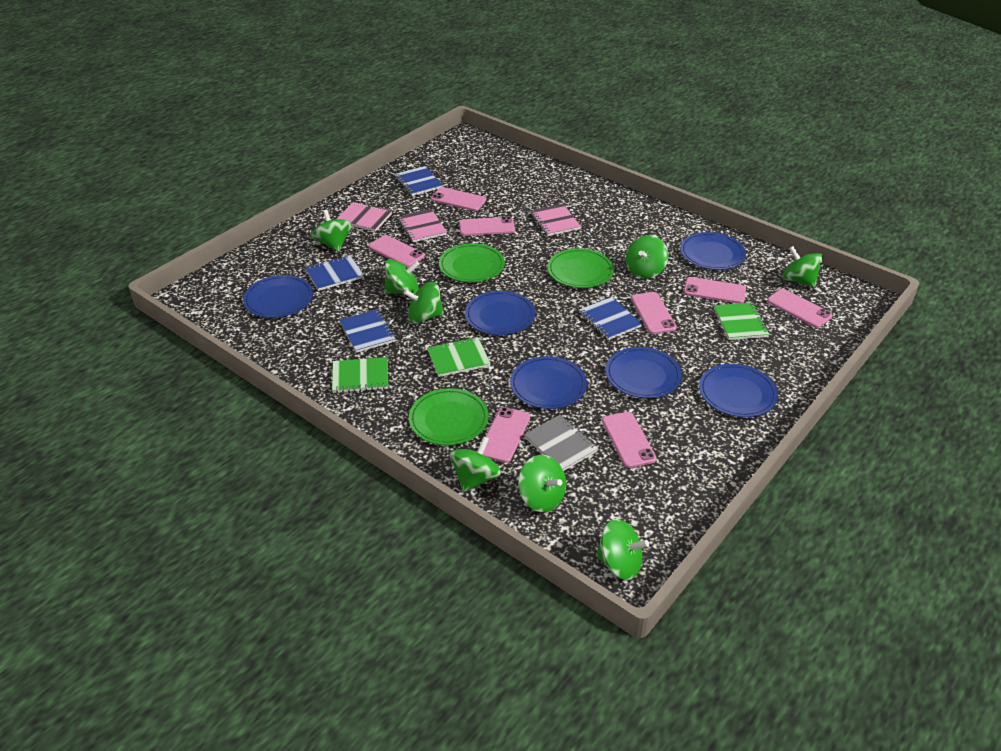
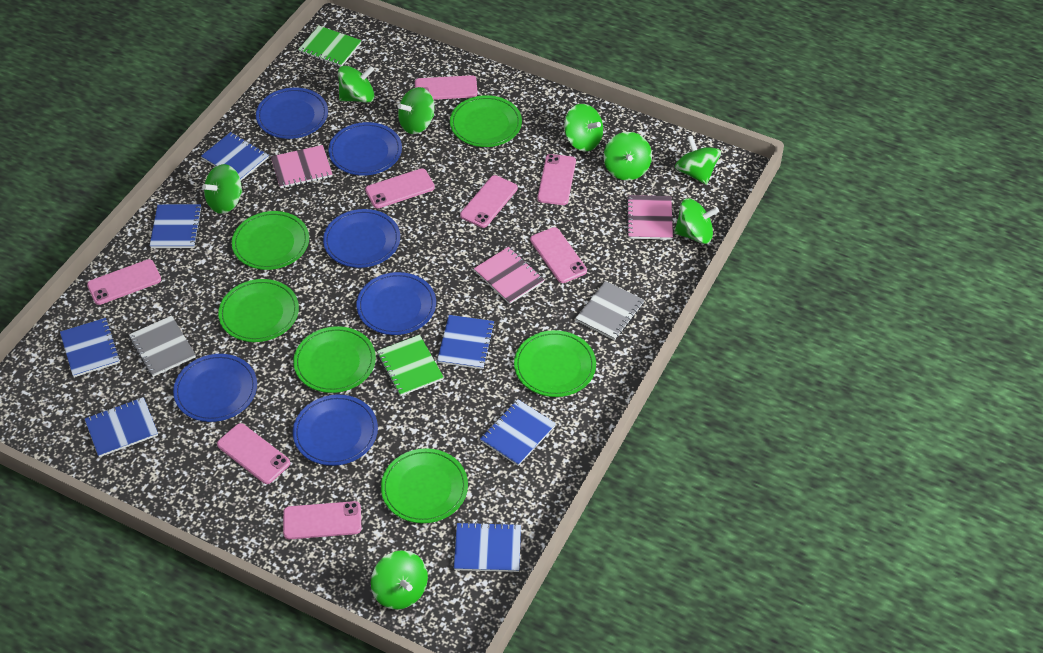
blue notebook: [305,255,364,291] [339,309,396,353] [395,166,443,196] [579,297,642,340] = 4 -> [60,318,120,377] [85,397,158,457] [150,204,202,248] [201,132,269,180] [437,315,495,369] [454,522,521,572] [480,399,556,466] = 7
green notebook: [332,357,388,393] [427,337,491,377] [714,302,769,340] = 3 -> [298,26,362,66] [377,335,444,396] = 2
green plate: [409,388,489,445] [439,243,505,282] [547,248,614,288] = 3 -> [218,279,299,342] [232,211,309,270] [293,326,376,393] [381,448,468,523] [450,95,522,147] [514,330,596,397] = 6
grey notebook: [524,415,598,471] = 1 -> [129,315,196,377] [575,281,644,340] = 2

